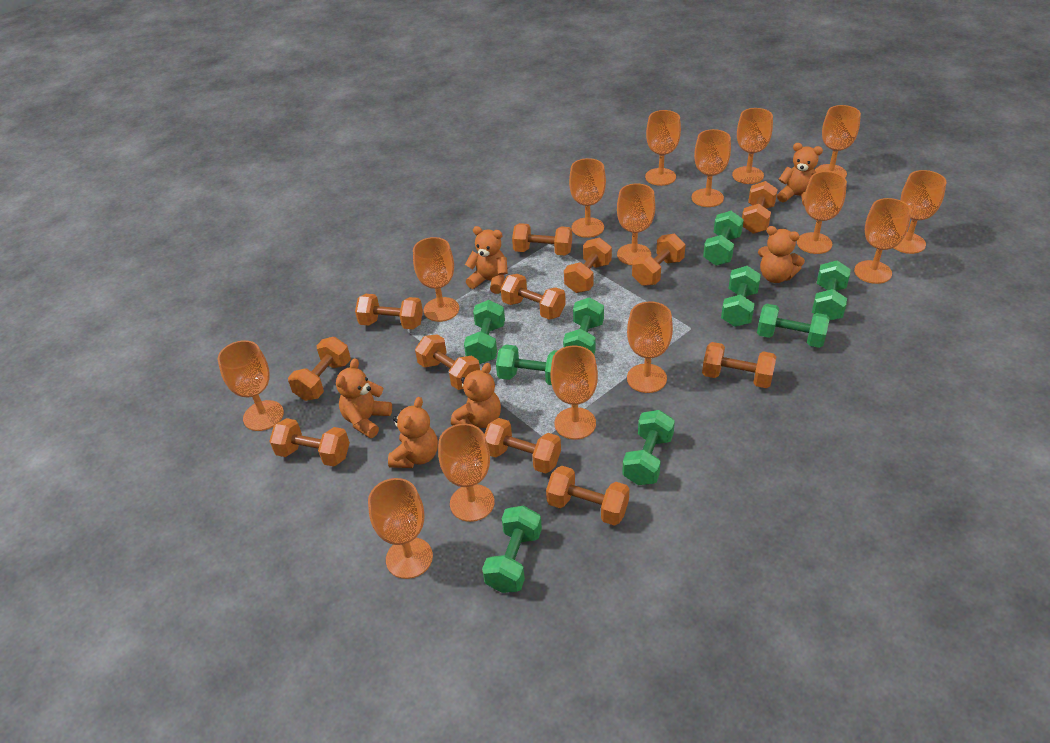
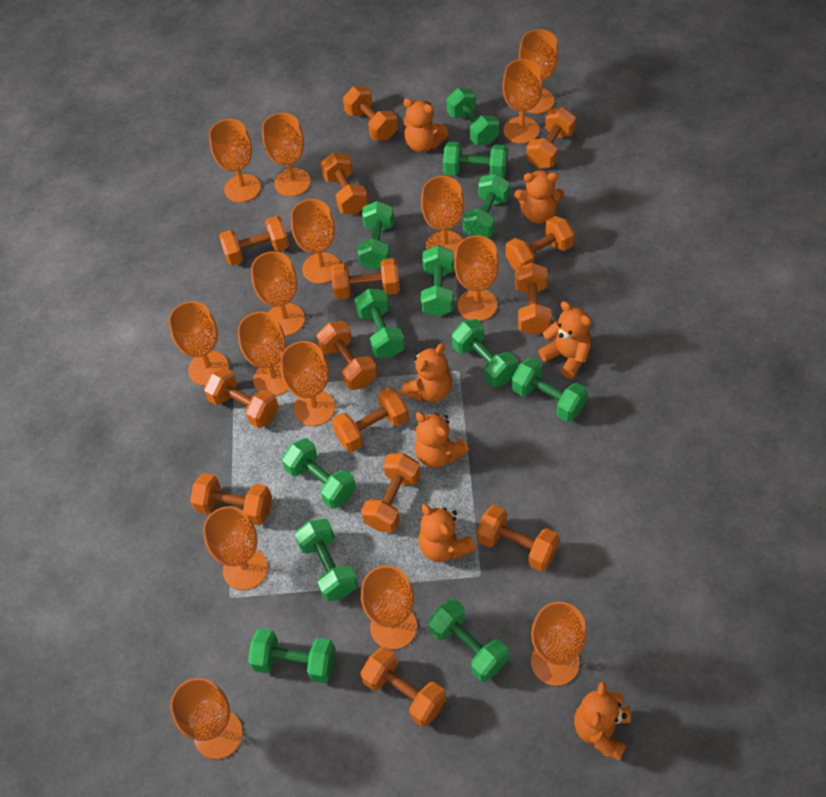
green dumbbell: [464,300,505,364] [482,506,542,593] [496,345,557,385] [563,297,604,354] [622,410,675,485] [703,211,744,266] [721,266,761,327] [757,304,830,348] [812,261,851,321] = 9 -> [248,628,336,683] [282,438,356,509] [295,519,358,601] [355,289,405,358] [357,201,394,270] [421,245,454,317] [428,599,508,682] [443,142,507,178] [447,88,499,145] [452,319,517,387] [463,174,510,238] [512,358,588,422] = 12
orange dumbbell: [269,418,350,467] [288,337,351,401] [355,294,423,329] [415,334,480,390] [484,418,561,473] [501,274,566,320] [512,223,572,256] [546,466,630,526] [564,238,612,293] [632,234,685,286] [702,342,777,388] [742,181,778,234] = 12 -> [190,473,272,525] [204,367,279,428] [219,216,289,266] [317,321,377,390] [320,152,368,214] [331,258,400,300] [332,387,409,452] [343,86,398,141] [360,647,446,727] [361,453,421,532] [476,505,560,572] [505,216,574,270] [515,262,551,335] [526,107,576,169] = 14
orange teddy bear: [336,358,392,438] [388,397,438,468] [451,363,501,428] [465,226,508,294] [758,226,805,283] [777,143,823,206] = 6 -> [400,343,452,402] [403,98,449,153] [414,412,469,468] [418,504,476,562] [514,170,564,224] [538,301,591,379] [574,682,631,761] = 7

